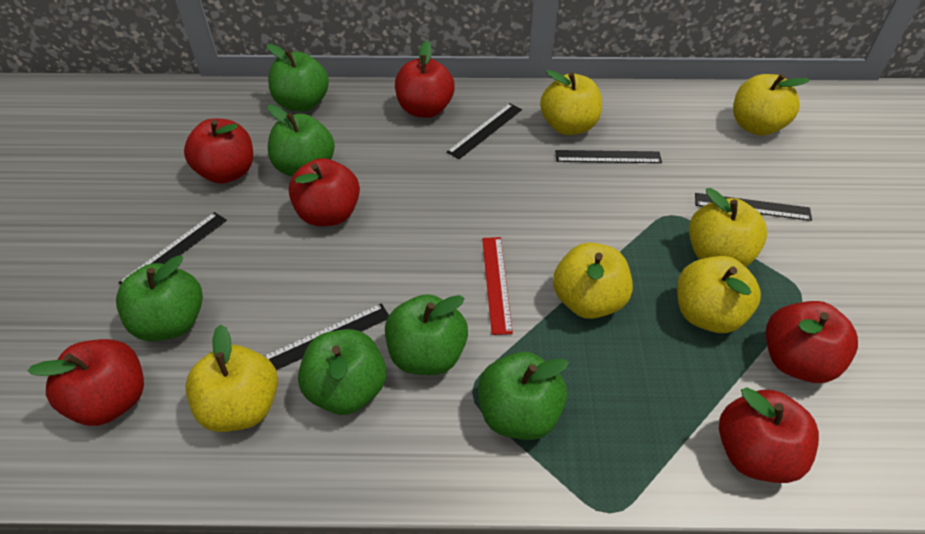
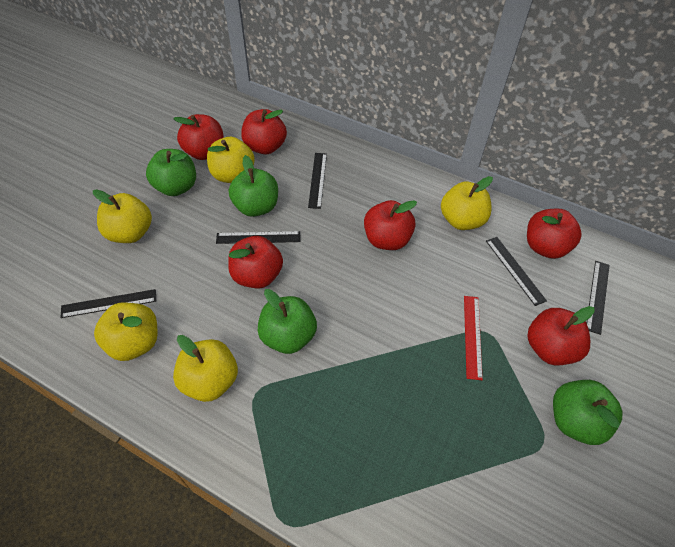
green apple: [116,255,203,341] [267,44,329,112] [268,105,335,177] [298,329,386,415] [385,294,468,375] [478,352,569,440] = 6 -> [146,149,196,196] [229,155,278,217] [258,289,317,354] [553,380,622,445] = 4
yellow apple: [185,324,278,432] [540,70,602,135] [553,243,633,319] [677,256,761,333] [689,188,767,267] [733,74,810,136] = 6 -> [93,189,152,243] [94,302,157,361] [173,335,238,402] [207,137,255,183] [441,176,493,230] = 5

